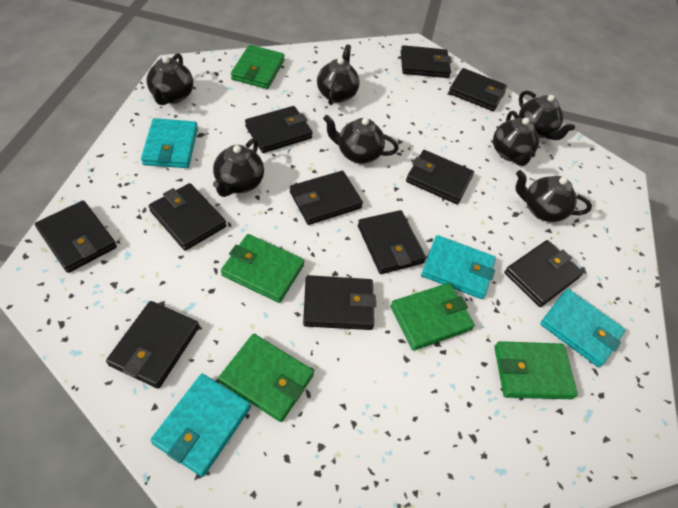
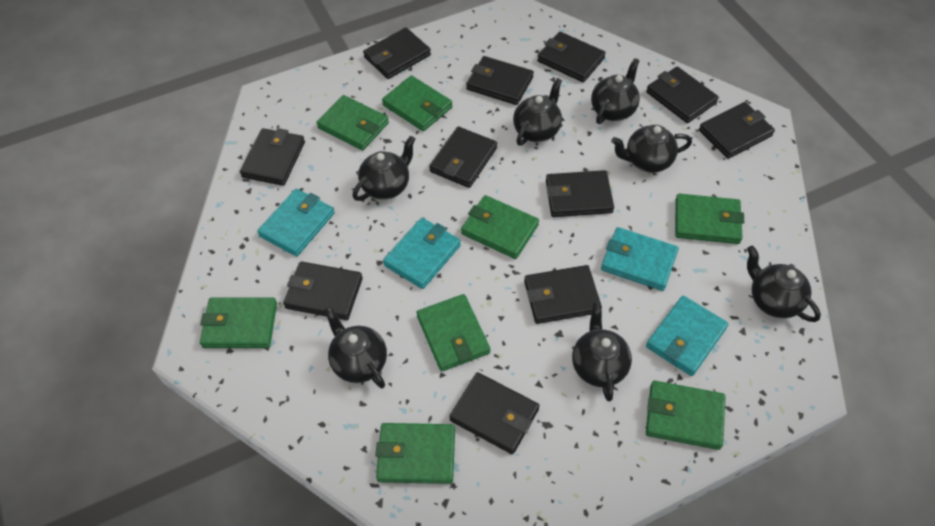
green wallet: [218,334,314,422] [221,234,304,303] [231,45,285,89] [390,283,475,351] [494,341,578,399] = 5 -> [200,297,277,348] [316,95,389,150] [375,423,455,484] [382,75,452,131] [416,294,490,371] [461,195,539,259] [646,381,726,450] [675,194,744,244] = 8

